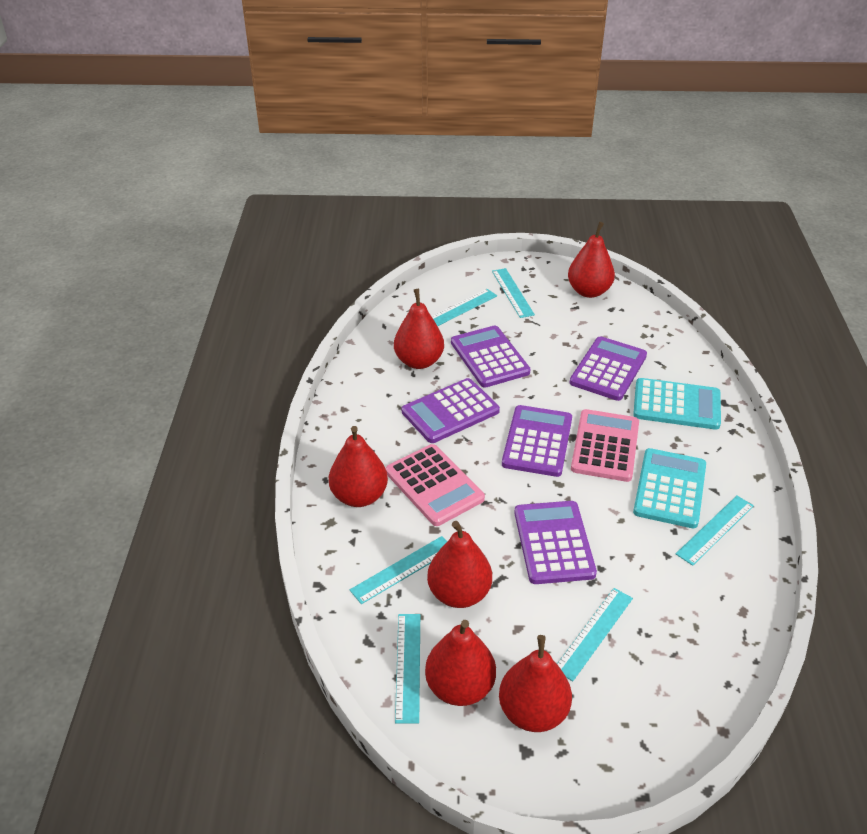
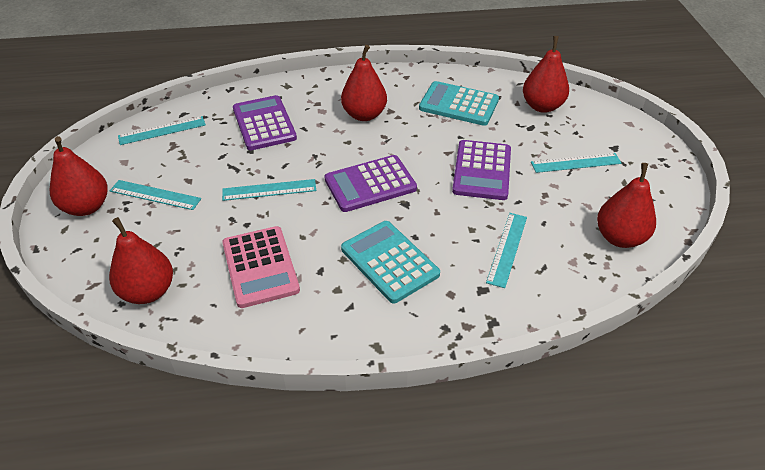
pink calculator: [386,444,485,526] [571,409,639,482] = 2 -> [222,226,300,308] = 1
purple calculator: [402,378,500,443] [451,326,531,387] [502,405,572,477] [514,501,597,584] [570,336,647,401] = 5 -> [233,95,297,150] [324,155,417,212] [452,140,511,200] = 3
red pear: [329,426,388,507] [394,289,444,369] [425,620,496,706] [427,521,492,608] [499,635,572,732] [568,222,615,298] = 6 -> [50,136,108,216] [109,217,173,304] [341,45,387,121] [523,36,569,113] [597,163,656,248] = 5
turquoise ruler: [350,536,447,604] [395,614,420,724] [432,289,497,326] [492,268,535,318] [557,588,633,681] [676,496,754,566] = 6 -> [110,180,201,210] [118,116,206,145] [222,179,316,201] [486,213,527,288] [531,153,622,173] = 5

